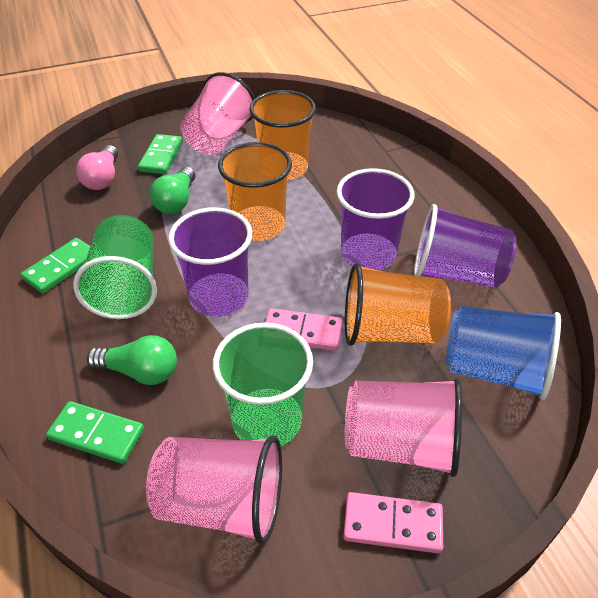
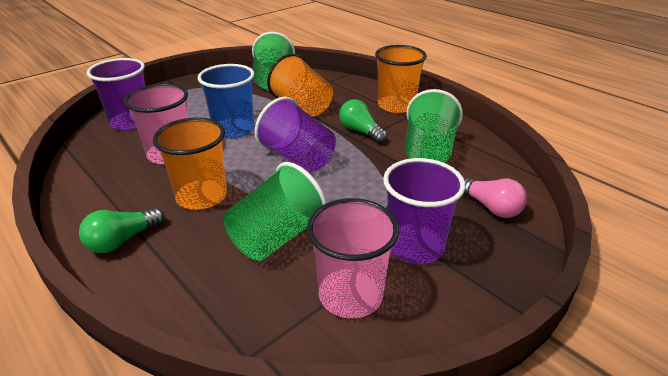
green cup: [73,215,157,319] [213,322,313,446] = 2 -> [224,162,327,261] [252,32,295,90] [404,89,463,163] = 3
green domino: [21,238,90,294] [46,401,144,464] [138,134,183,174] = 3 -> none = 0
pink cup: [146,435,282,545] [180,72,255,155] [345,378,462,477] = 3 -> [124,84,188,165] [307,198,399,318] = 2
pink domino: [265,308,343,351] [343,492,443,554] = 2 -> none = 0

